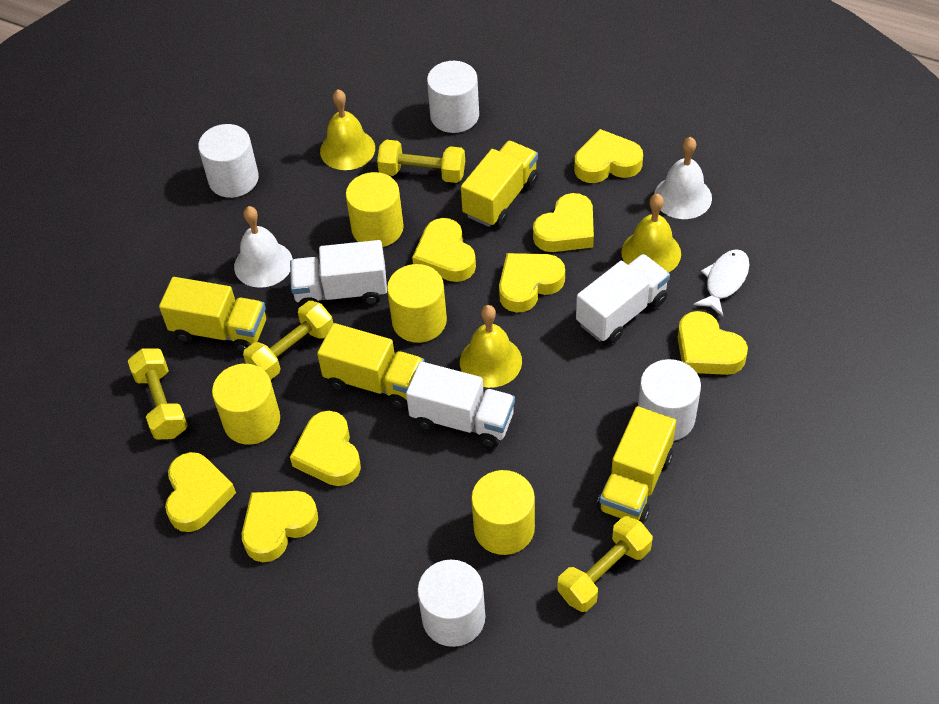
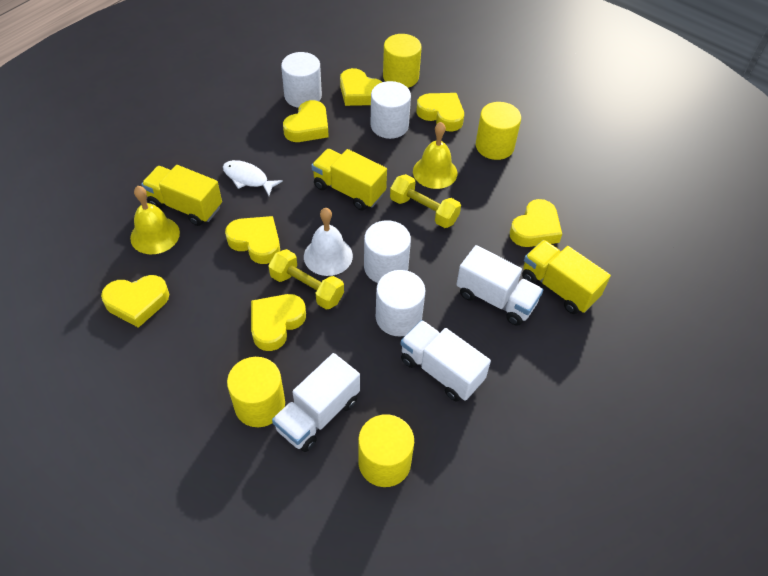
white bell: [234,206,293,288] [654,137,712,219] = 2 -> [304,208,353,276] = 1
yellow bell: [320,90,375,170] [460,305,522,388] [621,194,681,273] = 3 -> [130,186,180,254] [413,122,457,189] = 2
yellow dumbbell: [128,348,188,440] [243,301,333,380] [377,140,465,183] [557,516,653,612] = 4 -> [268,249,344,310] [390,174,461,228] = 2
yellow heart: [165,452,236,532] [242,491,318,562] [290,411,361,486] [412,218,476,282] [499,253,565,313] [533,193,594,252] [574,129,643,183] [677,311,748,375] = 8 -> [101,275,169,328] [225,216,280,264] [251,294,306,351] [283,100,329,142] [340,68,382,106] [416,93,464,131] [510,199,562,247] = 7
yellow truck: [159,277,266,353] [317,323,425,409] [461,141,538,227] [597,406,676,524] = 4 -> [141,165,222,226] [311,149,387,210] [522,240,611,314] = 3

